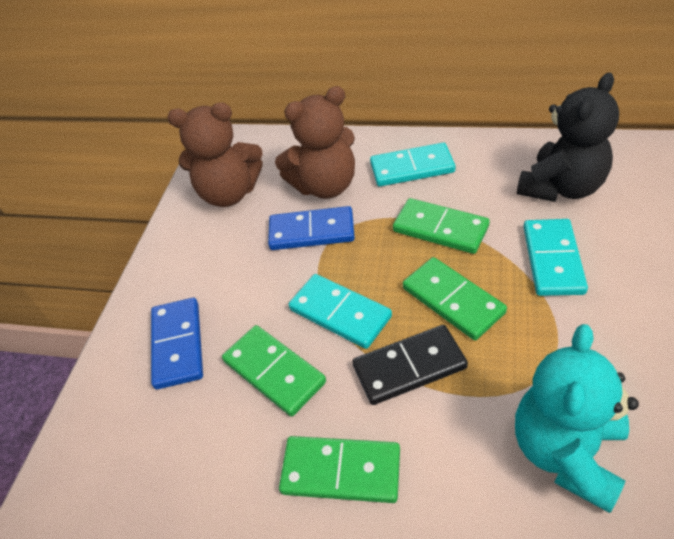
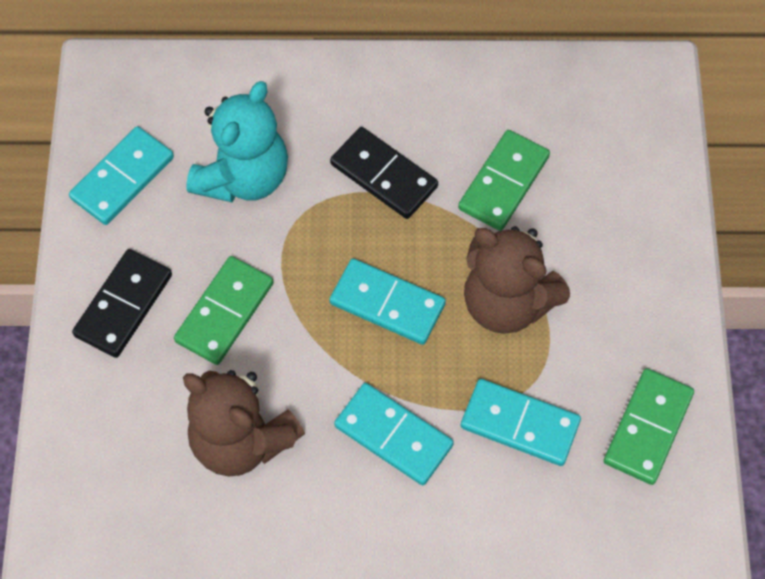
black domino: [352,325,468,405] = 1 -> [72,249,172,358] [330,127,438,219] = 2
black teddy bear: [517,73,619,202] = 1 -> none = 0
blue domino: [151,298,203,389] [268,206,355,250] = 2 -> none = 0
green domino: [222,325,326,417] [279,436,400,503] [393,198,490,254] [403,257,507,340] = 4 -> [174,256,274,365] [458,130,550,231] [604,368,694,485] = 3
turquoise domino: [289,274,392,349] [370,143,455,186] [523,219,588,296] = 3 -> [69,126,174,225] [330,258,446,345] [334,383,454,485] [461,379,581,466] = 4

